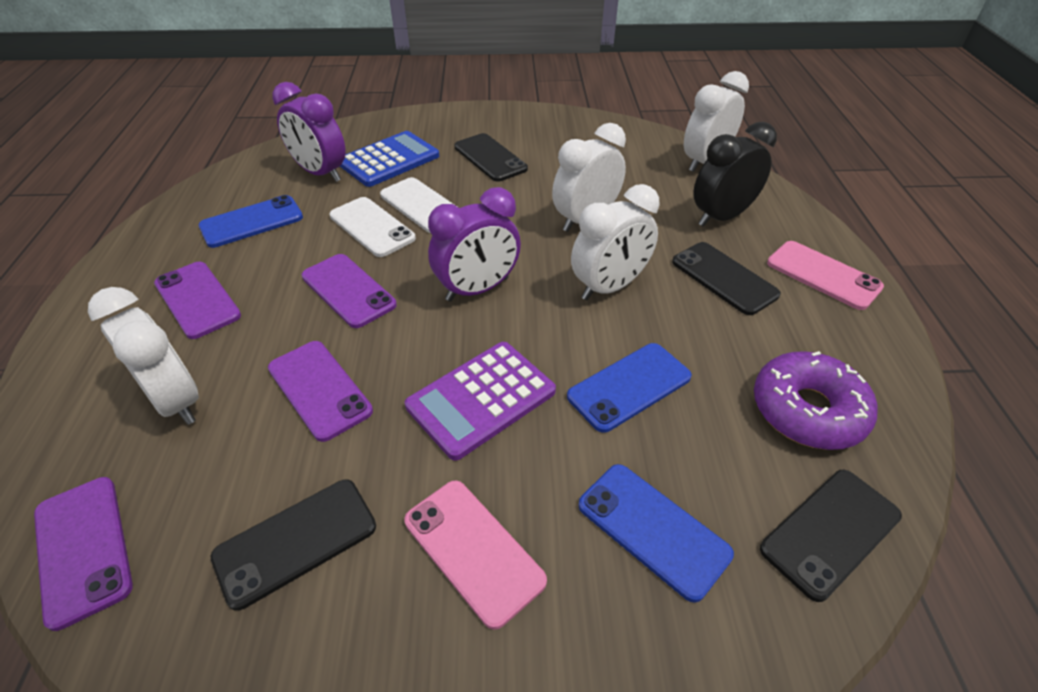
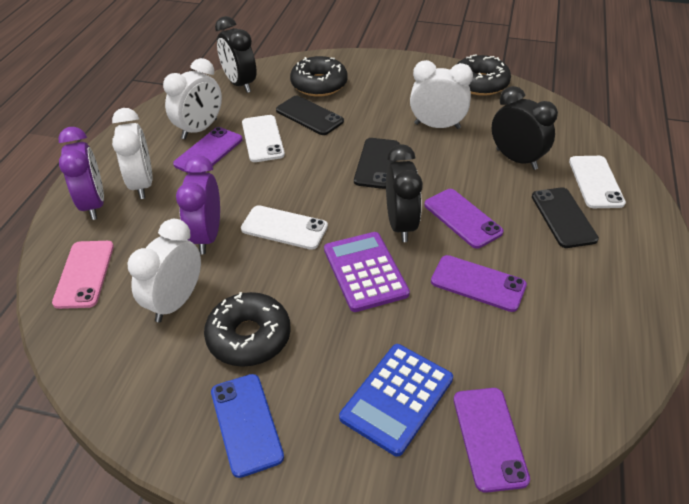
black clock: [693,122,777,227] = 1 -> [215,16,257,93] [386,144,423,242] [492,86,558,170] = 3
black donut: none = 0 -> [204,292,291,367] [290,56,348,97] [456,54,511,96] = 3
black phone: [211,479,376,611] [454,133,528,182] [672,242,781,315] [760,470,902,602] = 4 -> [276,96,344,135] [354,138,400,189] [532,187,599,248] = 3
blue phone: [199,195,303,248] [567,343,692,433] [579,464,734,603] = 3 -> [211,374,284,478] = 1
pink phone: [404,481,547,630] [767,241,884,310] = 2 -> [52,241,114,309] = 1
purple donut: [754,351,877,450] = 1 -> none = 0
white phone: [330,197,416,257] [380,177,459,233] = 2 -> [241,205,328,250] [242,115,285,162] [569,156,626,208] = 3

